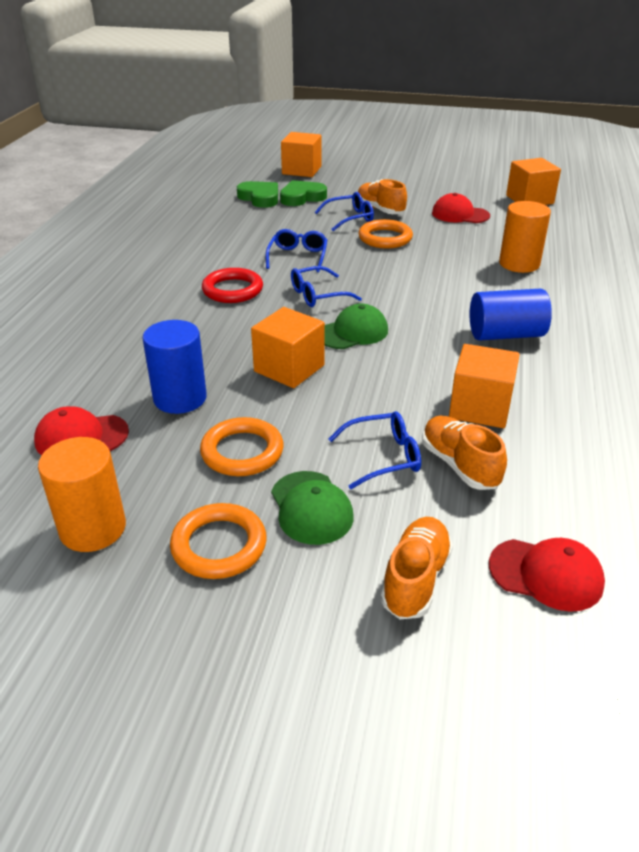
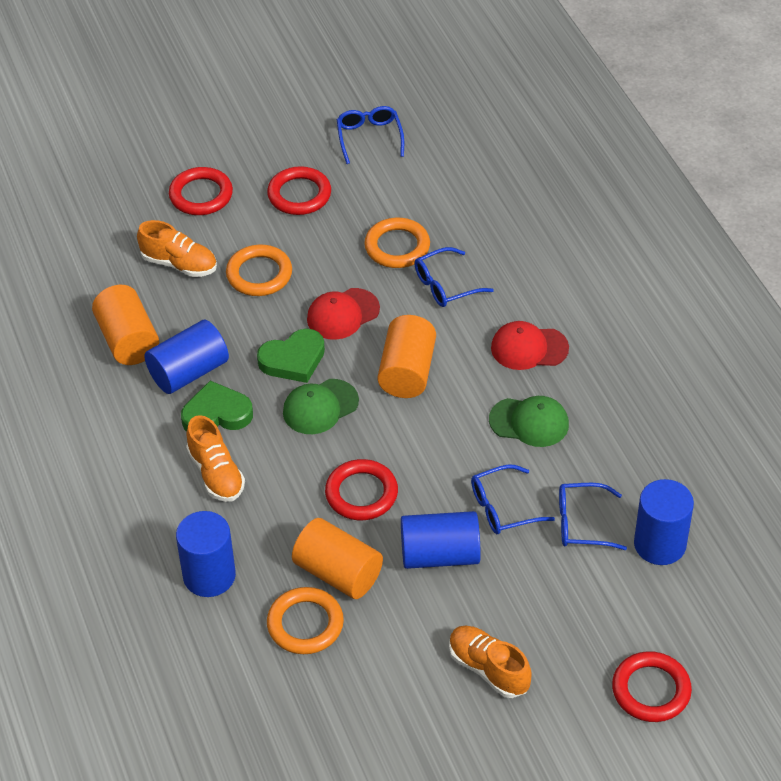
blue cylinder: [143,320,207,414] [470,289,552,341] = 2 -> [145,320,229,394] [176,511,236,597] [401,511,481,569] [634,479,694,565] = 4
orange cube: [251,307,325,388] [281,132,321,177] [449,344,520,428] [506,158,561,205] = 4 -> none = 0
orange cylinder: [38,437,126,552] [499,201,551,273] = 2 -> [92,285,159,365] [292,518,383,599] [378,315,436,398] = 3
red cap: [34,406,129,455] [432,193,490,223] [489,538,605,612] = 3 -> [307,288,380,340] [491,321,569,370] = 2
red ring: [202,268,263,303] = 1 -> [169,167,233,215] [267,166,331,215] [325,459,398,520] [612,651,692,722] = 4

